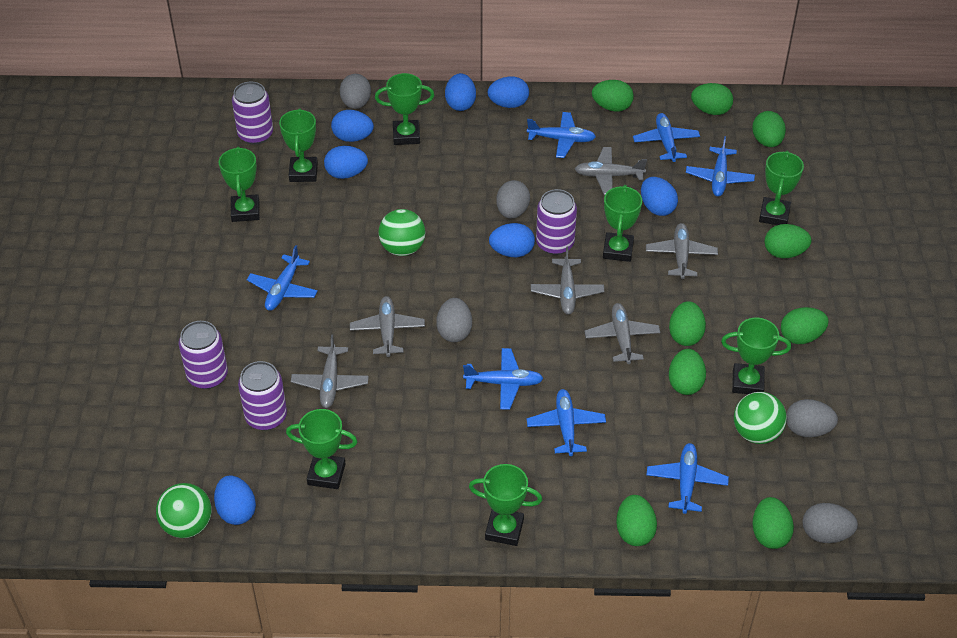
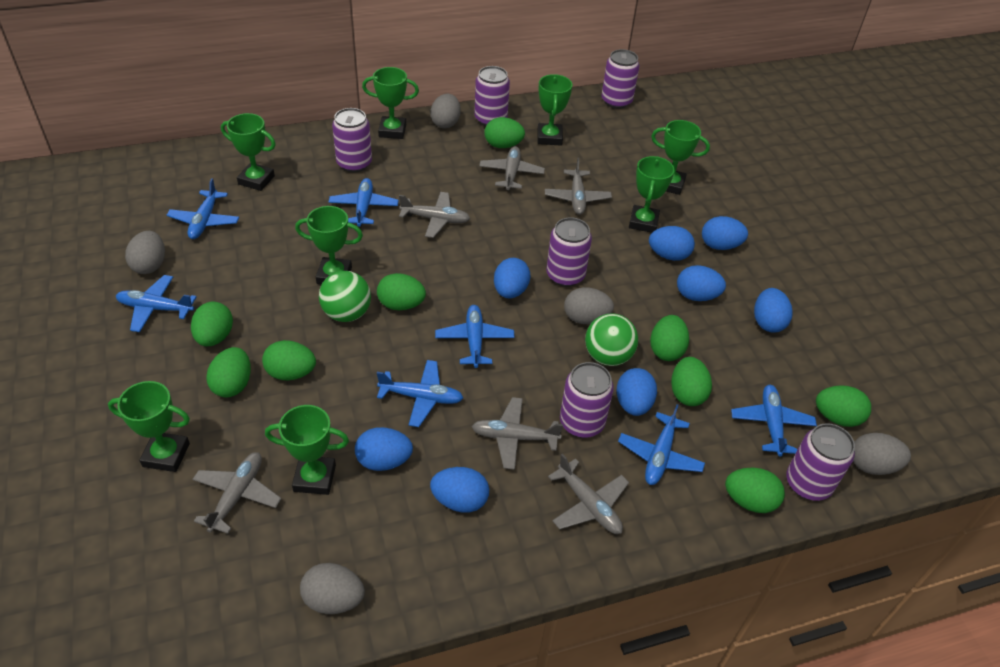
blue egg: [214,475,256,525] [324,146,368,179] [331,110,374,142] [445,73,476,111] [488,77,529,108] [489,223,535,257] [641,177,678,216] = 7 -> [355,427,413,471] [430,467,489,513] [494,258,530,299] [617,368,657,416] [649,226,695,261] [677,265,726,301] [702,216,748,250] [754,288,793,333] = 8
green ball: [156,483,212,538] [378,209,425,256] [734,392,787,444] = 3 -> [319,271,371,322] [585,313,638,366] = 2
purple can: [179,321,228,389] [232,82,273,145] [238,361,287,431] [536,189,577,255] = 4 -> [332,108,372,172] [474,66,510,126] [546,217,592,287] [560,362,614,438] [601,49,639,109] [786,423,855,501] = 6

